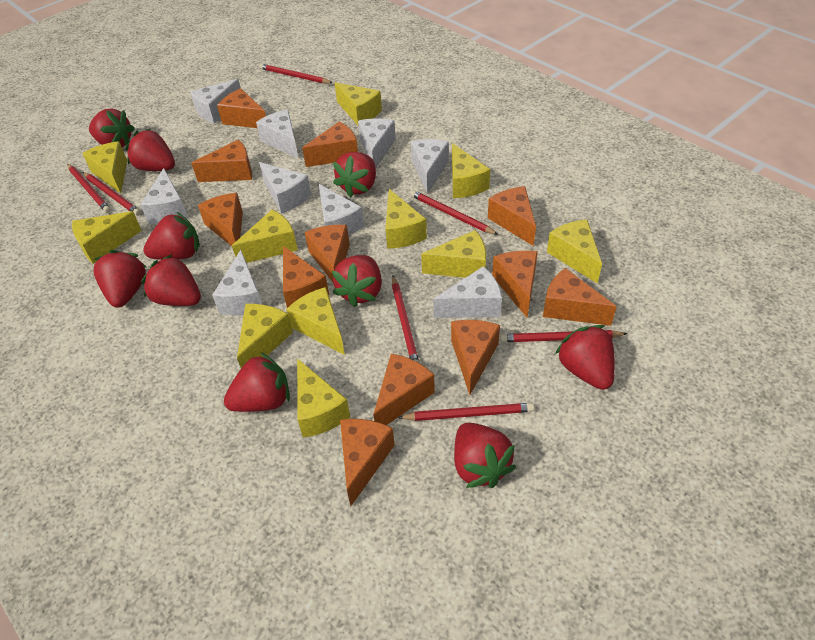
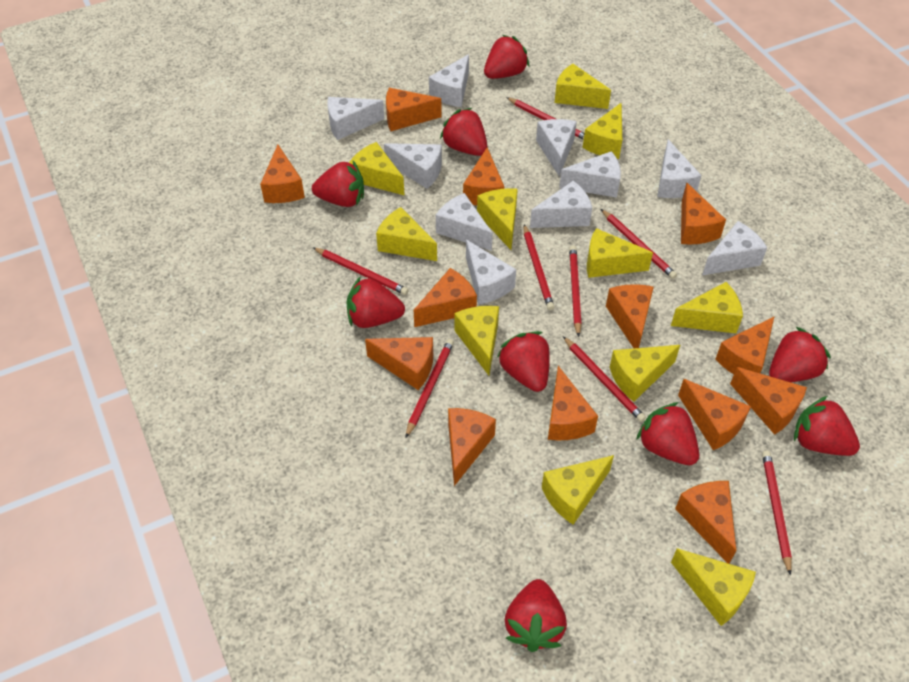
orange cheese: [191,140,252,182] [198,193,243,246] [217,88,266,128] [283,246,329,308] [302,122,358,167] [305,225,350,284] [340,419,395,506] [373,354,435,425] [451,320,500,395] [488,186,536,246] [492,251,538,317] [543,268,617,326] = 12 -> [260,145,305,203] [365,337,433,390] [386,88,442,131] [413,268,477,327] [448,408,496,486] [463,147,504,206] [548,366,598,440] [606,284,654,348] [675,481,737,564] [678,379,751,450] [681,183,726,245] [715,316,775,374] [730,367,807,435] = 13
red pencil: [67,164,111,213] [83,172,141,216] [259,63,333,84] [392,276,419,363] [398,403,534,421] [410,190,498,235] [500,330,628,342] = 7 -> [313,248,408,295] [405,339,454,438] [506,97,584,140] [524,224,554,310] [563,336,646,422] [569,246,582,337] [601,209,677,279] [762,451,792,576] = 8
red strawberry: [89,108,135,147] [93,250,146,308] [125,129,175,171] [141,255,201,306] [143,211,200,260] [224,352,290,412] [332,255,382,307] [333,152,376,198] [454,423,516,488] [555,325,615,390] = 10 -> [312,161,364,207] [347,276,405,328] [440,108,487,156] [484,35,529,79] [497,331,550,392] [505,579,567,652] [636,402,699,465] [769,326,831,382] [794,396,860,456] = 9
white cheese: [140,168,188,224] [190,79,241,124] [212,250,262,315] [256,110,299,159] [259,162,311,214] [319,184,364,236] [358,118,396,168] [411,139,449,194] [433,266,502,318] = 9 -> [327,97,384,140] [384,143,442,189] [429,54,469,107] [436,193,493,251] [466,240,516,305] [530,180,592,228] [536,119,577,176] [559,151,621,198] [657,139,701,198] [702,221,767,275] = 10

